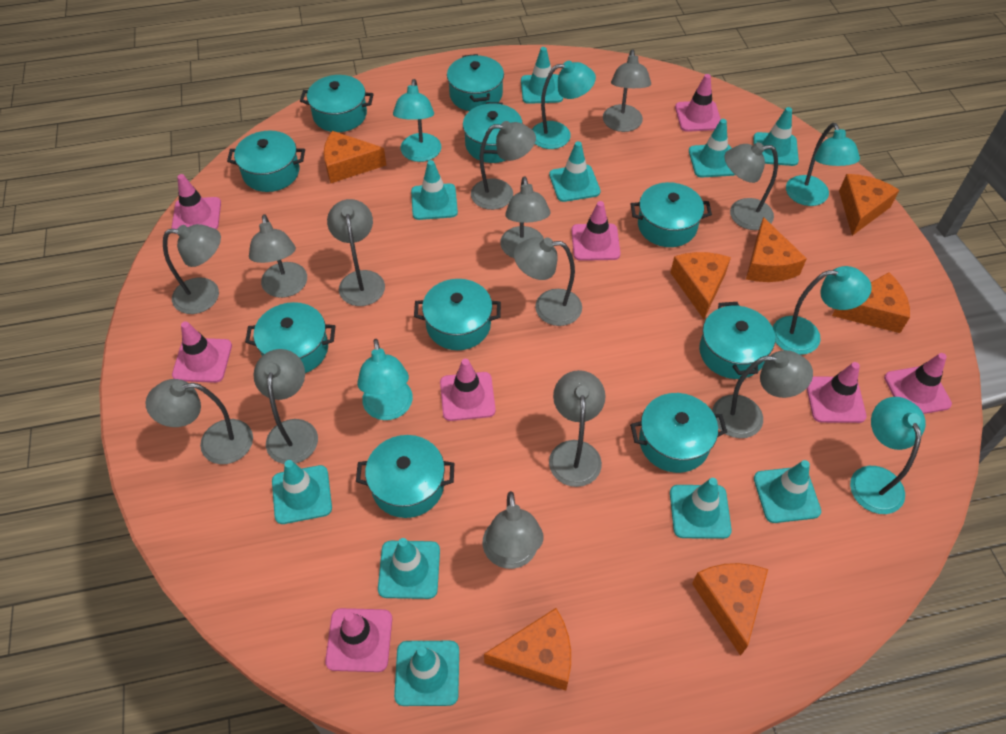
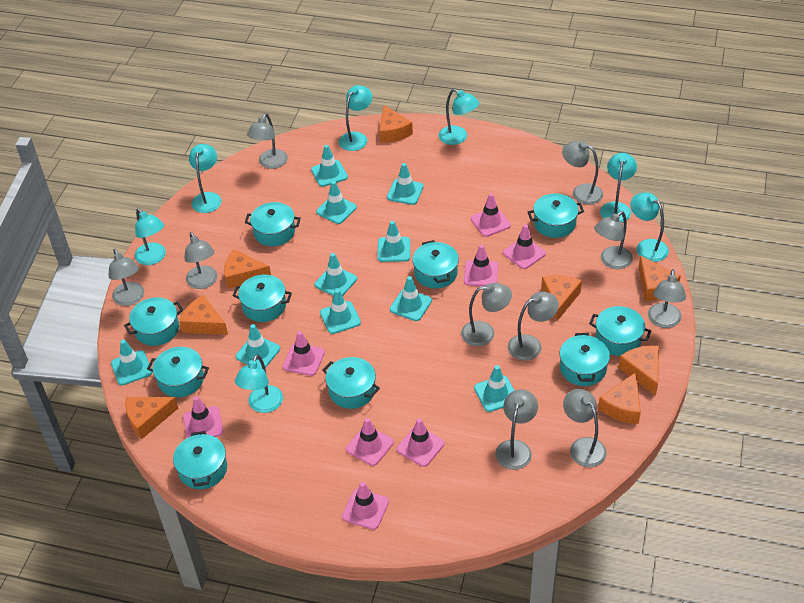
grey lamp: [145,379,253,464] [163,224,221,314] [249,214,307,298] [254,349,318,464] [327,199,385,306] [471,121,536,210] [483,491,544,569] [500,176,551,258] [514,237,582,326] [549,370,605,487] [603,49,651,132] [712,350,813,438] [724,142,778,230] = 13 -> [109,249,144,306] [184,232,217,289] [247,113,288,169] [461,283,512,346] [495,389,538,470] [508,291,559,361] [562,141,603,205] [563,389,607,467] [594,211,633,269] [648,269,686,328] = 10
orange cheese: [324,131,386,183] [484,608,571,691] [670,252,731,319] [692,563,768,656] [746,217,807,282] [832,272,910,333] [839,174,899,236] = 7 -> [125,397,178,440] [179,295,228,335] [224,249,271,289] [379,105,413,143] [541,275,582,321] [598,372,641,424] [618,346,659,396] [639,255,681,301] = 8
turquoise lamp: [357,339,413,420] [393,79,441,162] [532,61,596,149] [773,266,872,355] [786,123,860,206] [850,397,926,514] = 6 -> [135,209,166,265] [189,144,222,213] [235,354,283,413] [339,85,372,151] [439,89,479,145] [600,153,637,223] [630,192,669,262] = 7

